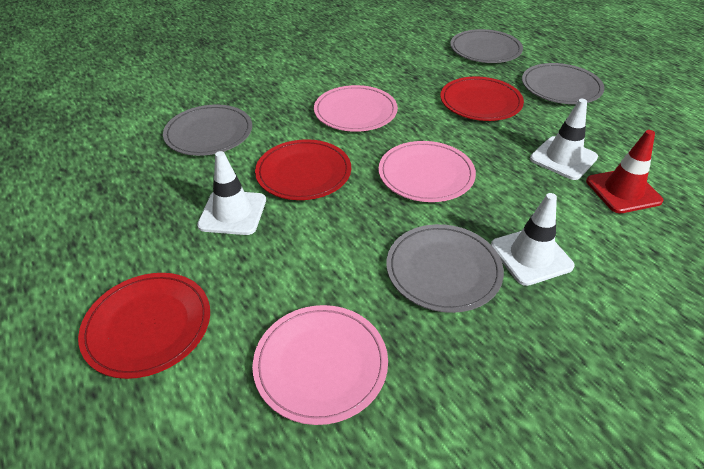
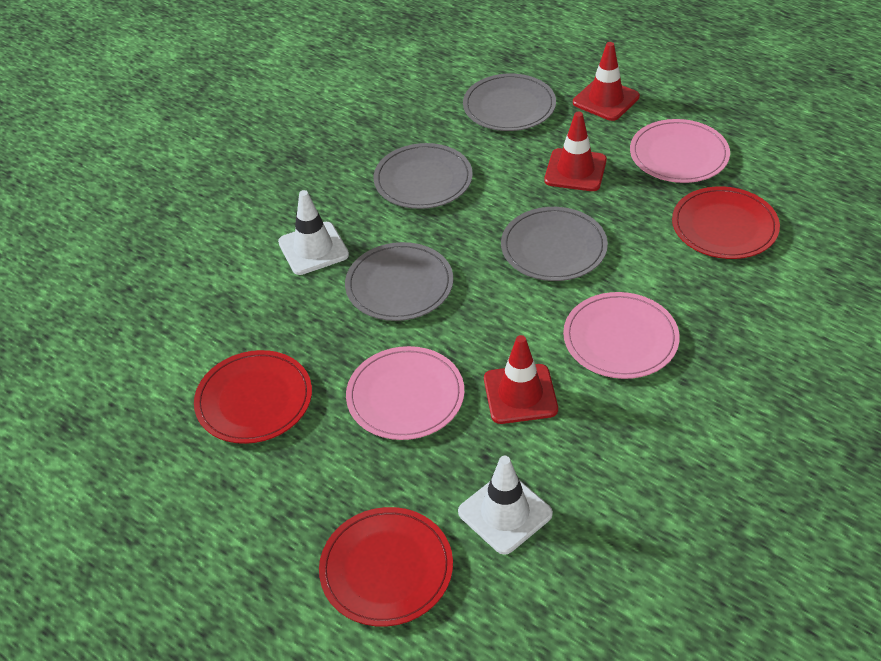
red traffic cone: [586,130,663,213] = 1 -> [484,335,558,424] [544,111,607,191] [573,42,640,121] = 3
white traffic cone: [197,151,266,235] [491,193,575,286] [530,99,598,180] = 3 -> [278,190,349,275] [458,456,553,555] = 2

